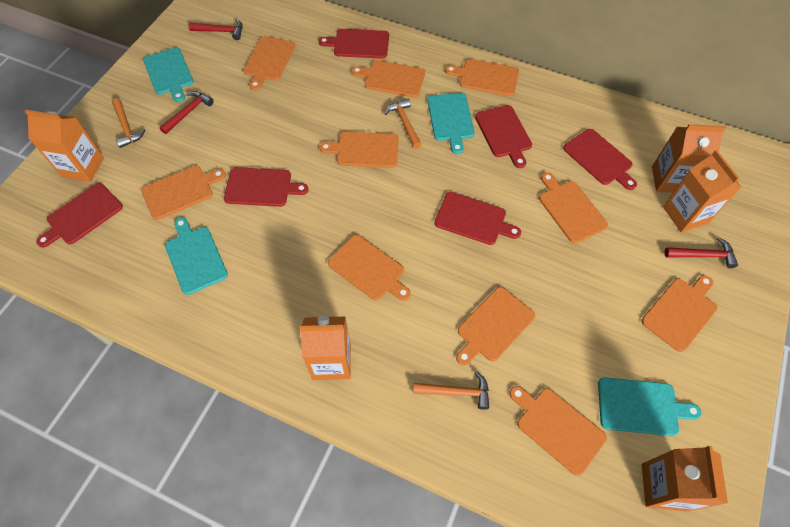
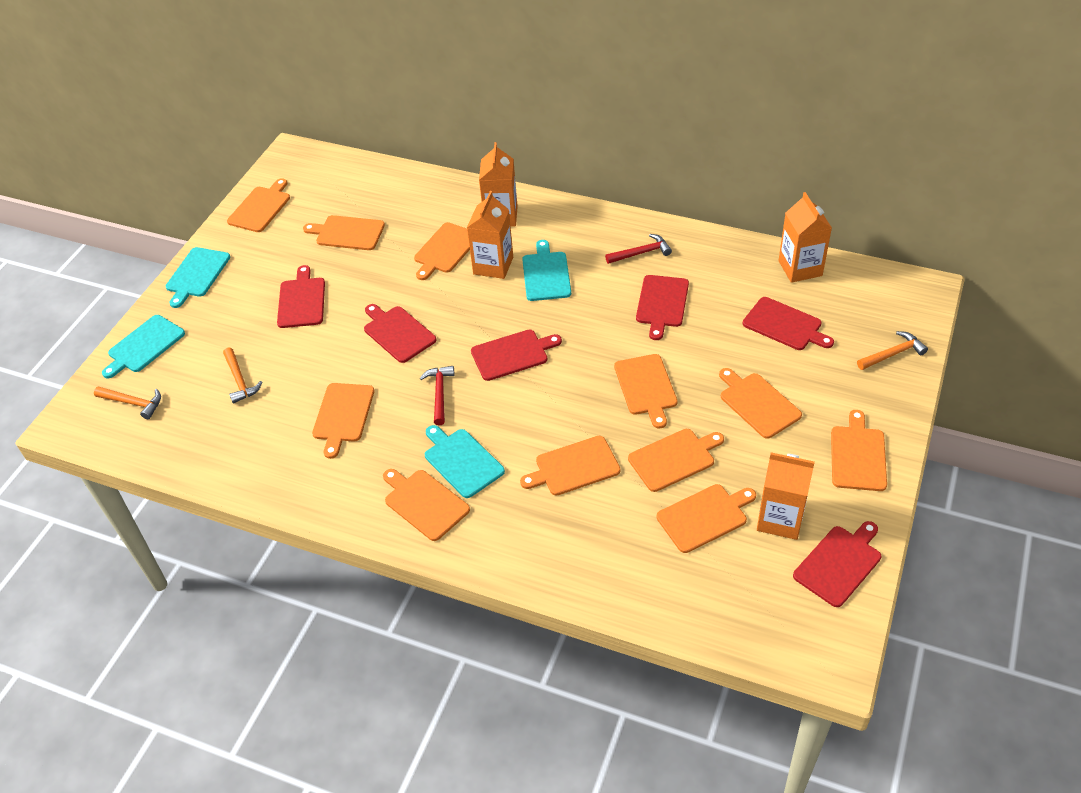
orange carton: [24,110,104,182] [299,316,351,380] [642,446,728,512] [652,124,726,193] [663,150,741,233] = 5 -> [467,191,513,279] [479,142,518,226] [757,452,815,540] [778,192,832,283] = 4
orange cutting board: [141,166,226,220] [243,36,295,91] [320,132,399,168] [328,235,411,301] [351,60,425,97] [445,59,519,96] [456,287,535,366] [509,386,607,476] [539,172,608,243] [641,275,717,352] = 10 -> [227,178,290,232] [303,215,385,250] [312,383,374,459] [383,469,470,541] [414,222,470,280] [520,436,621,496] [614,354,677,428] [628,429,724,492] [657,484,756,553] [719,368,802,439] [831,410,887,491] = 11
red hammer: [159,91,214,134] [189,19,243,40] [664,237,738,268] = 3 -> [420,366,454,425] [605,234,672,264] = 2

